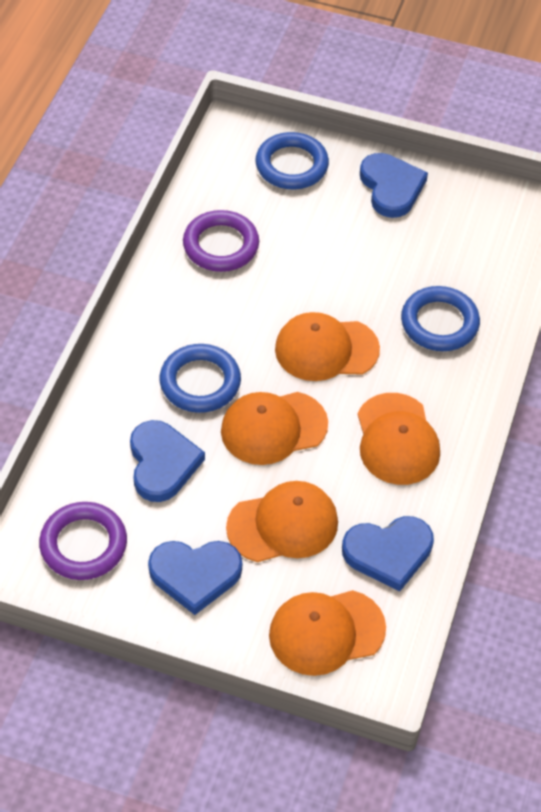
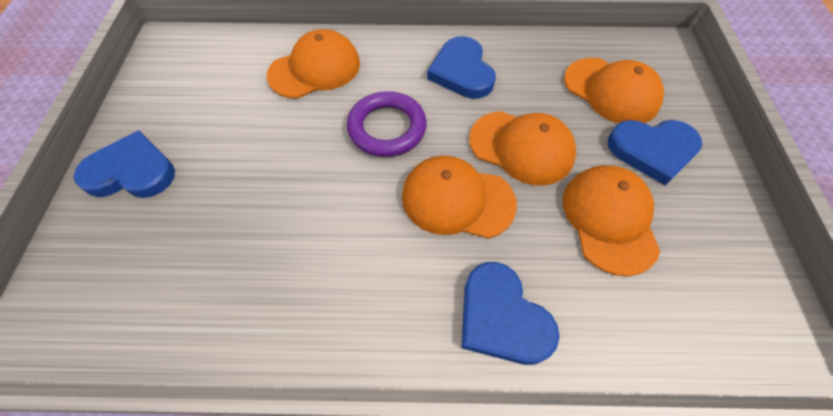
blue ring: [160,344,241,413] [255,132,329,190] [401,286,480,351] = 3 -> none = 0
purple ring: [39,502,127,580] [183,210,259,272] = 2 -> [347,91,427,157] = 1

